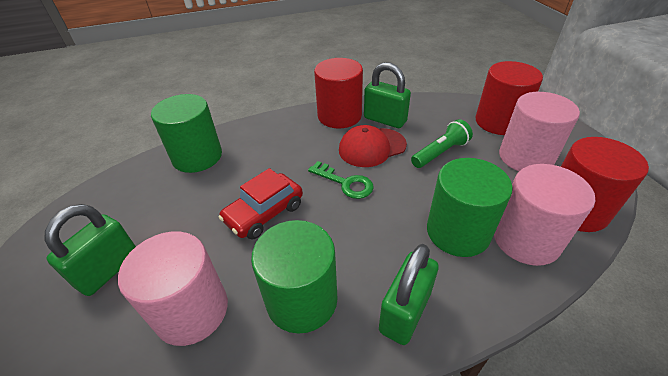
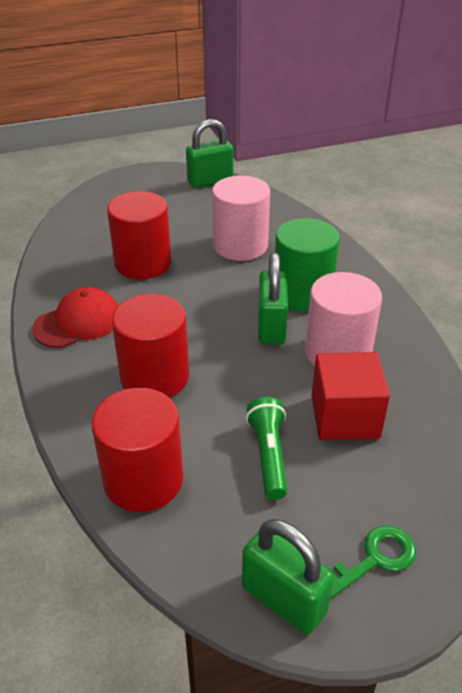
green cylinder: [151,94,222,173] [251,220,338,334] [427,158,513,257] = 3 -> [275,218,340,311] = 1
pink cylinder: [118,231,228,346] [494,164,595,266] [499,92,580,171] = 3 -> [212,176,270,261] [305,272,382,366] = 2
red car: [218,168,303,240] = 1 -> none = 0
red cube: none = 0 -> [311,352,390,440] = 1

